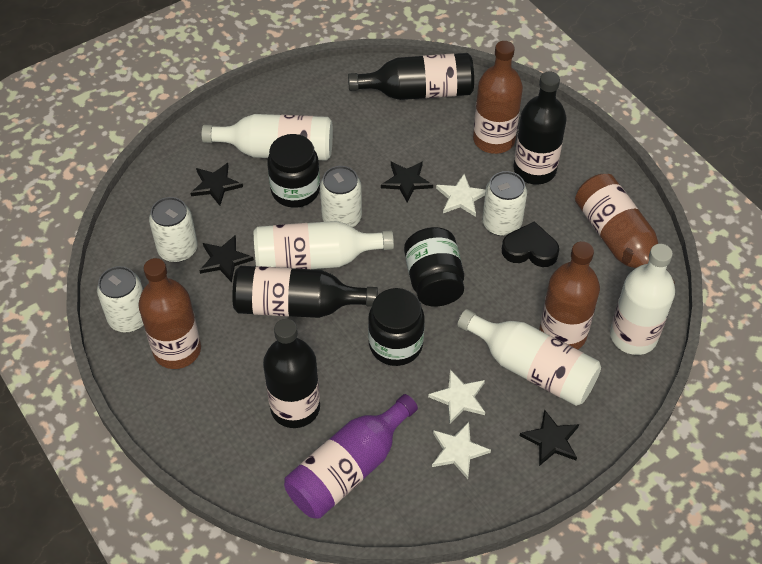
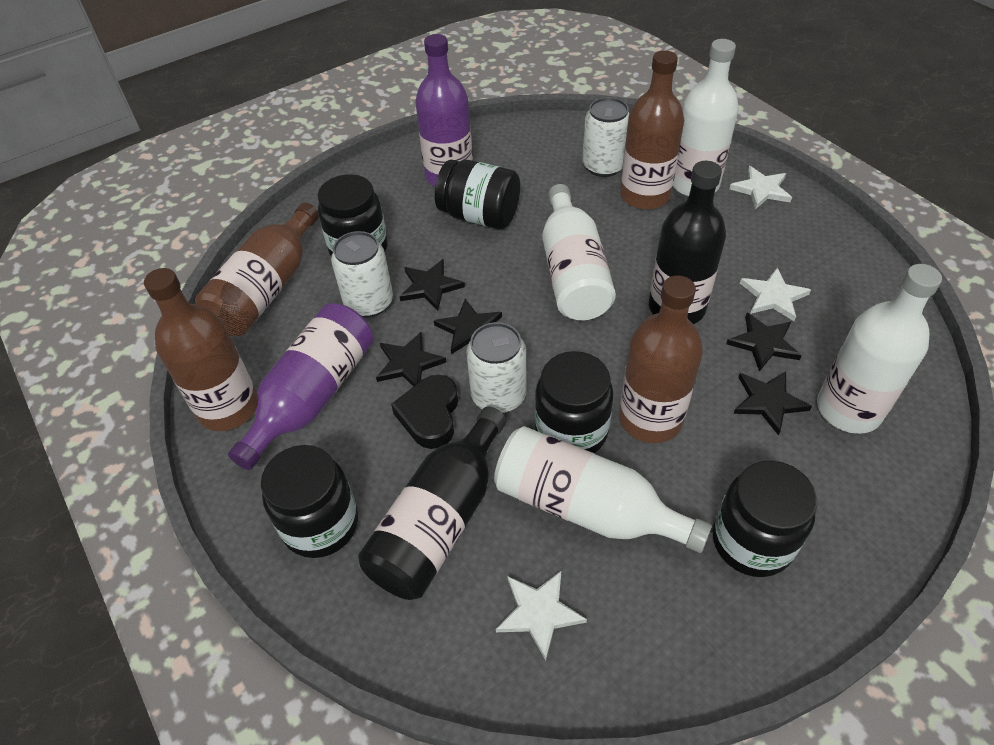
black bottle: [232,266,378,318] [263,319,320,428] [348,53,474,100] [514,72,567,185] = 4 -> [358,407,506,600] [649,161,726,324] = 2
black jar: [267,134,320,208] [368,288,425,366] [404,227,464,307] = 3 -> [261,445,358,558] [318,174,387,256] [435,160,520,229] [535,351,614,453] [713,460,817,577] = 5
black star: [191,163,243,206] [199,235,254,282] [381,161,433,203] [520,409,579,466] = 4 -> [376,331,446,387] [399,259,465,311] [434,299,502,354] [726,313,802,372] [733,372,812,435] = 5
purple bottle: [284,394,418,519] = 1 -> [228,303,373,470] [415,34,473,186] = 2
white can: [97,266,144,333] [149,197,198,262] [320,166,362,227] [482,171,527,236] = 4 -> [331,231,393,318] [466,322,527,413] [582,97,629,177] = 3

